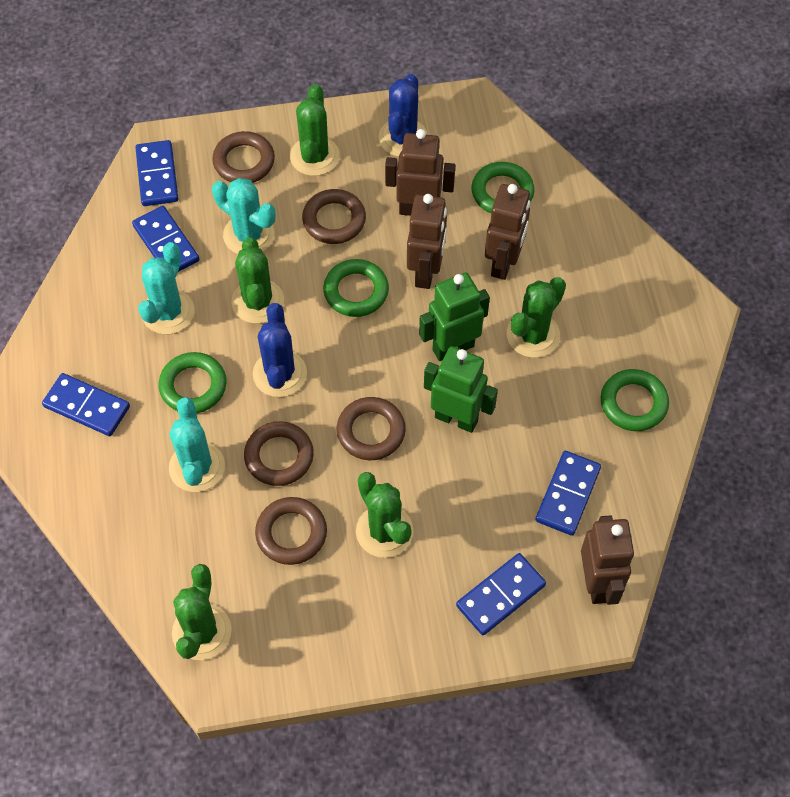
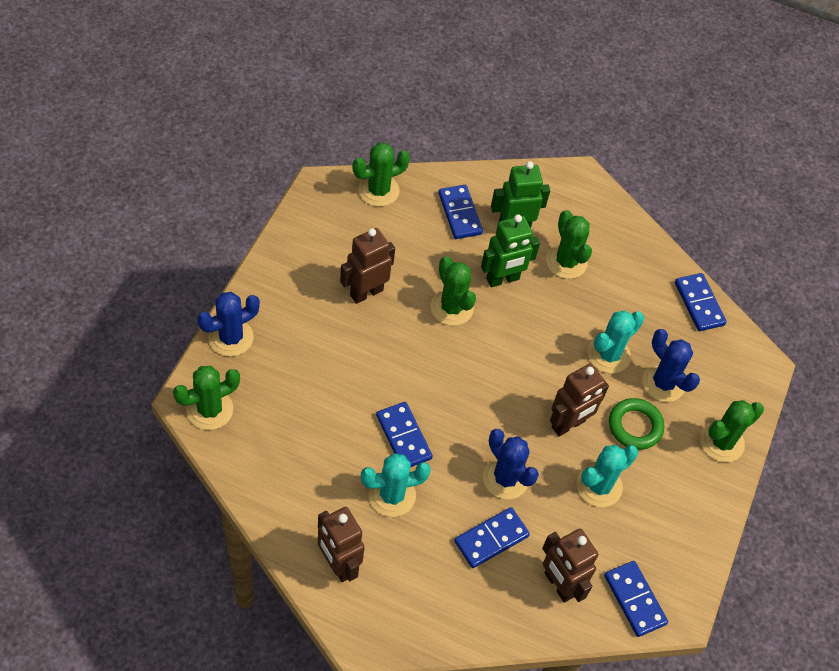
blue cactus: [253,303,307,397] [379,74,428,157] = 2 -> [197,292,260,357] [483,429,539,499] [642,329,700,402] = 3
brown ring: [212,131,275,183] [244,421,314,486] [255,497,327,565] [302,189,366,244] [337,397,406,460] = 5 -> none = 0
green ring: [159,352,227,413] [323,259,389,317] [472,162,534,213] [601,369,669,431] = 4 -> [609,398,664,450] = 1

